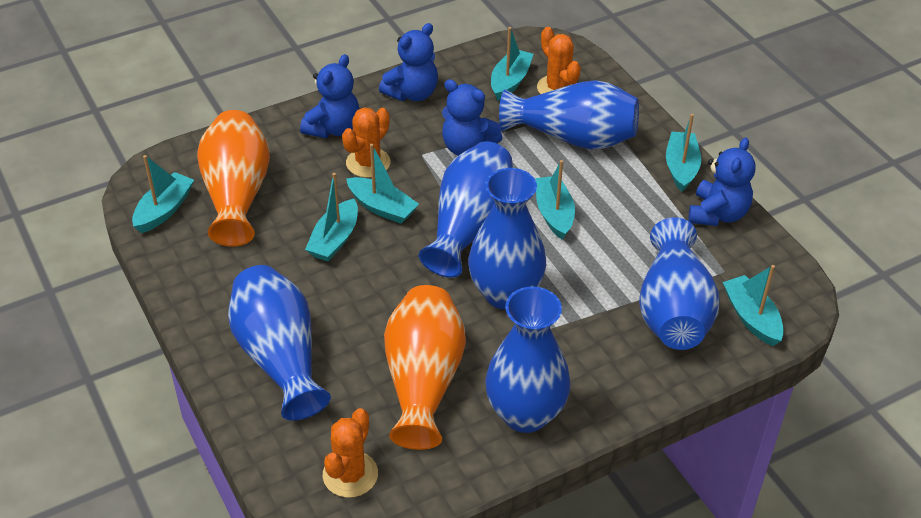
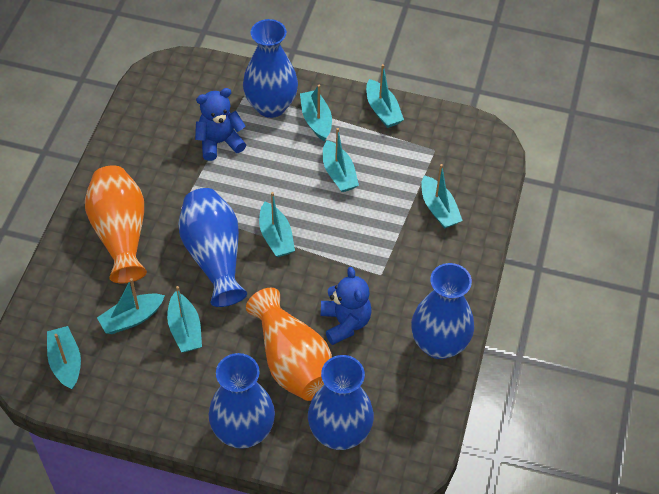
blue teddy bear: [300,54,359,138] [379,23,438,101] [442,79,503,156] [688,137,756,226] = 4 -> [195,88,246,161] [321,267,372,345] = 2
blue vase: [228,265,331,421] [419,141,513,278] [468,168,546,309] [485,287,571,433] [499,80,639,150] [639,217,720,350] = 6 -> [178,188,247,307] [209,353,275,449] [243,19,298,118] [308,355,374,450] [411,263,474,359] = 5
orange cactus: [323,408,378,498] [342,107,390,178] [537,27,581,94] = 3 -> none = 0
turquoise boat: [132,155,194,233] [305,173,358,262] [346,144,419,224] [491,27,533,101] [535,160,575,240] [666,114,701,192] [723,265,784,346] = 7 -> [47,326,81,390] [97,278,165,334] [167,286,202,352] [259,192,295,257] [300,85,332,141] [323,128,359,192] [366,64,404,128] [421,164,463,229] = 8

